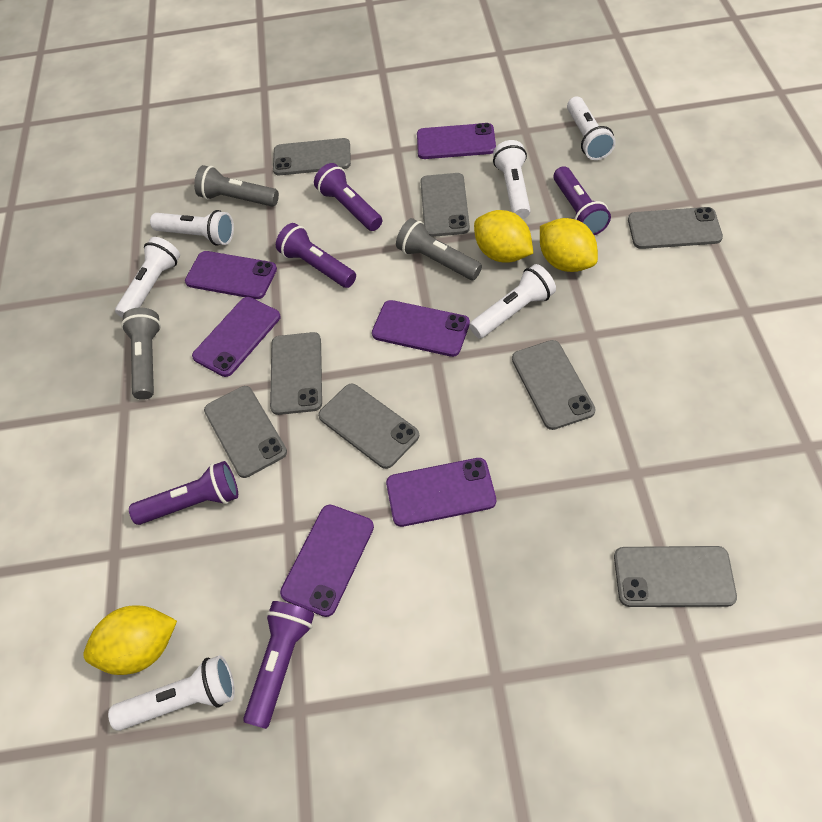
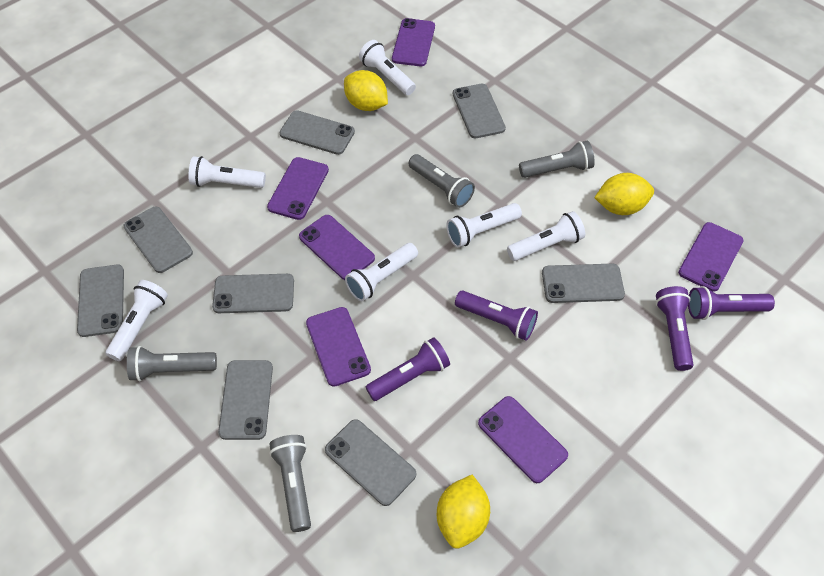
grey flashlight: [121,308,161,400] [194,165,279,207] [396,218,482,280] = 3 -> [127,346,217,381] [269,435,311,532] [408,154,475,208] [519,141,595,178] = 4
purple flashlight: [129,461,238,525] [243,601,314,729] [276,223,356,288] [314,163,382,231] [554,166,611,235] = 5 -> [366,337,450,401] [455,291,538,341] [656,286,694,371] [688,286,775,320] = 4

